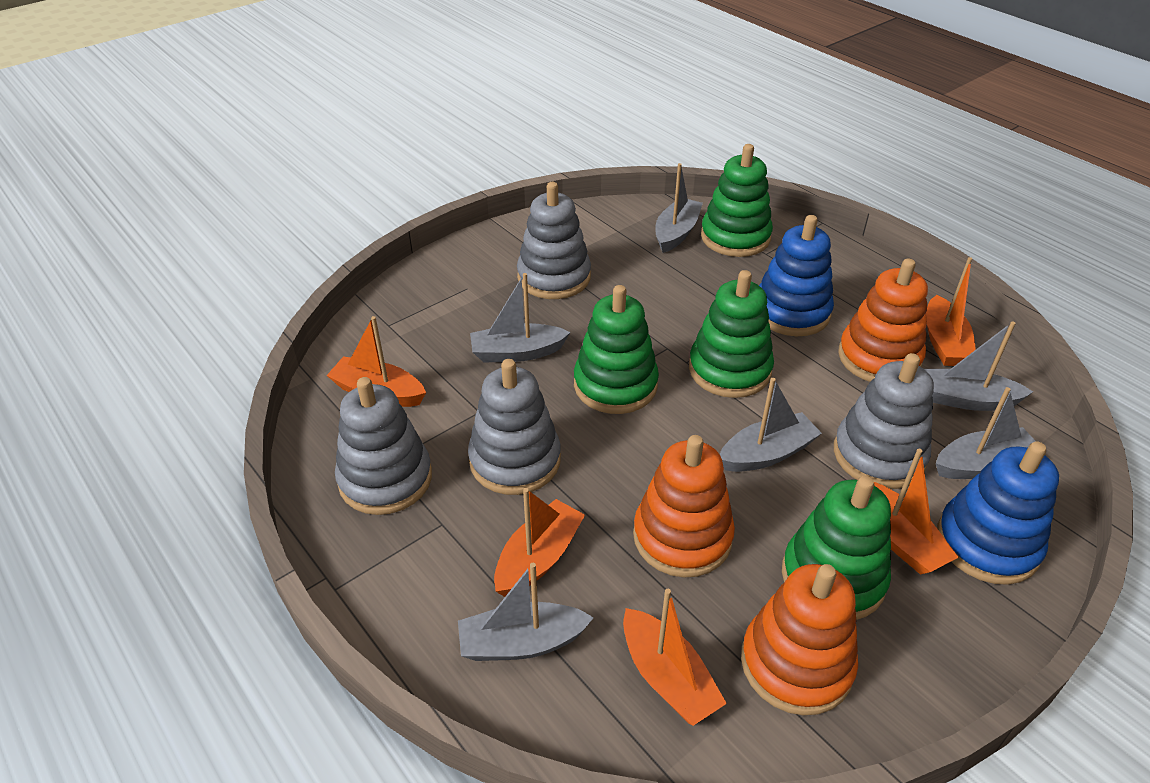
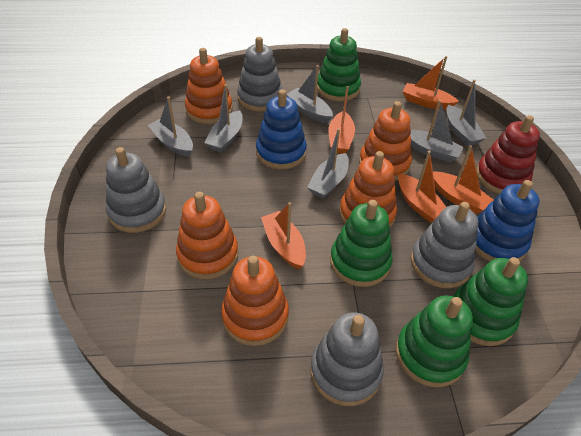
orange stacking toy: [633,435,735,577] [741,564,858,715] [838,258,928,382] = 3 -> [176,192,238,279] [185,48,233,124] [221,256,289,346] [339,151,397,228] [359,101,412,181] = 5
red stacking toy: none = 0 -> [476,115,540,194] = 1

